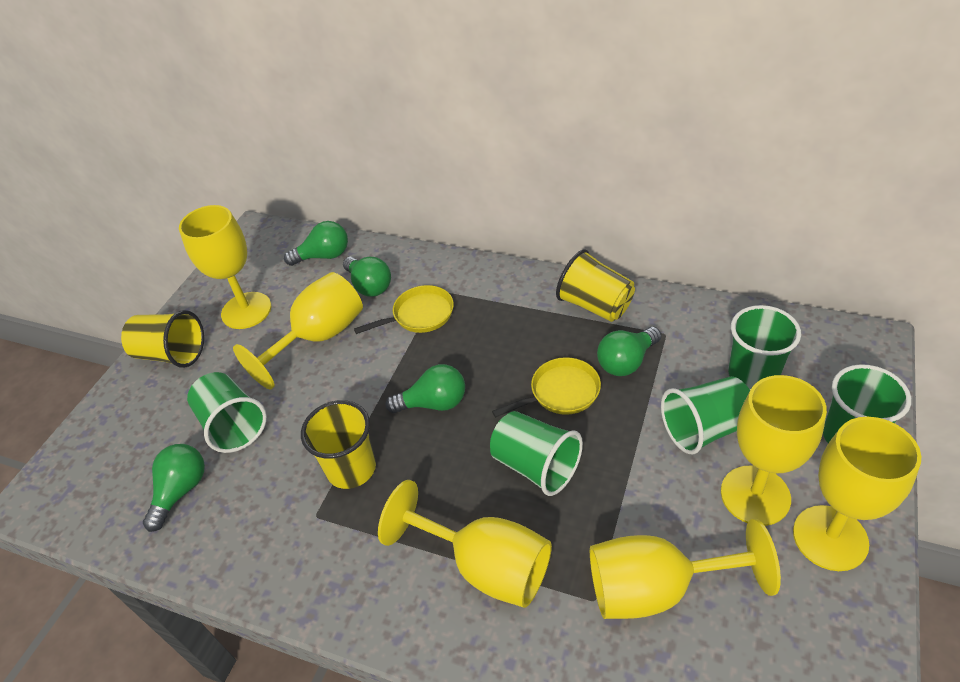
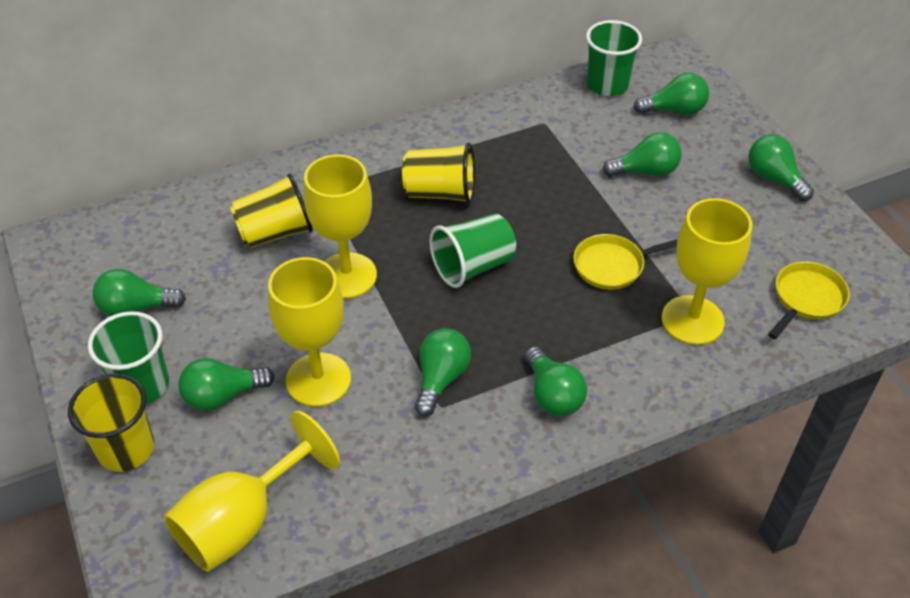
green cup: [187,372,267,453] [490,411,583,496] [661,376,750,454] [728,305,801,390] [823,364,911,443] = 5 -> [88,311,169,404] [429,214,516,288] [586,20,642,96] = 3
green light bulb: [143,444,205,532] [284,221,348,266] [343,257,391,297] [386,364,465,413] [597,327,661,376] = 5 -> [93,269,186,316] [179,358,275,411] [415,328,471,417] [524,346,587,416] [602,132,682,177] [634,73,709,115] [748,135,814,201] = 7
yellow goblet: [179,205,271,329] [233,272,363,389] [378,480,552,608] [590,519,781,619] [721,375,827,526] [793,417,921,571] = 6 -> [164,410,340,572] [268,257,351,407] [304,155,377,299] [662,198,752,345] = 4

